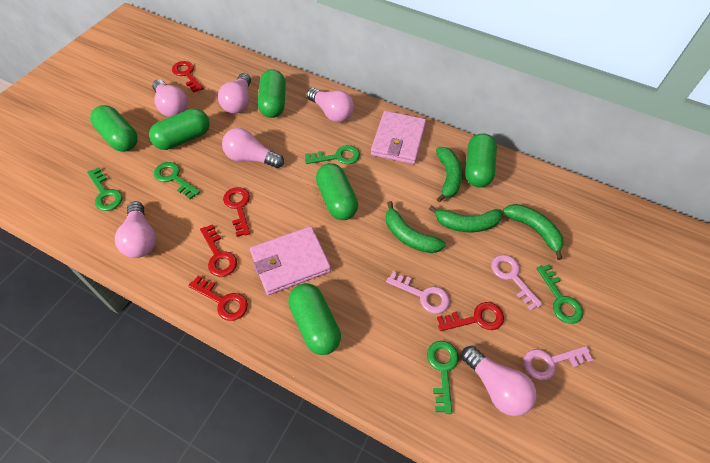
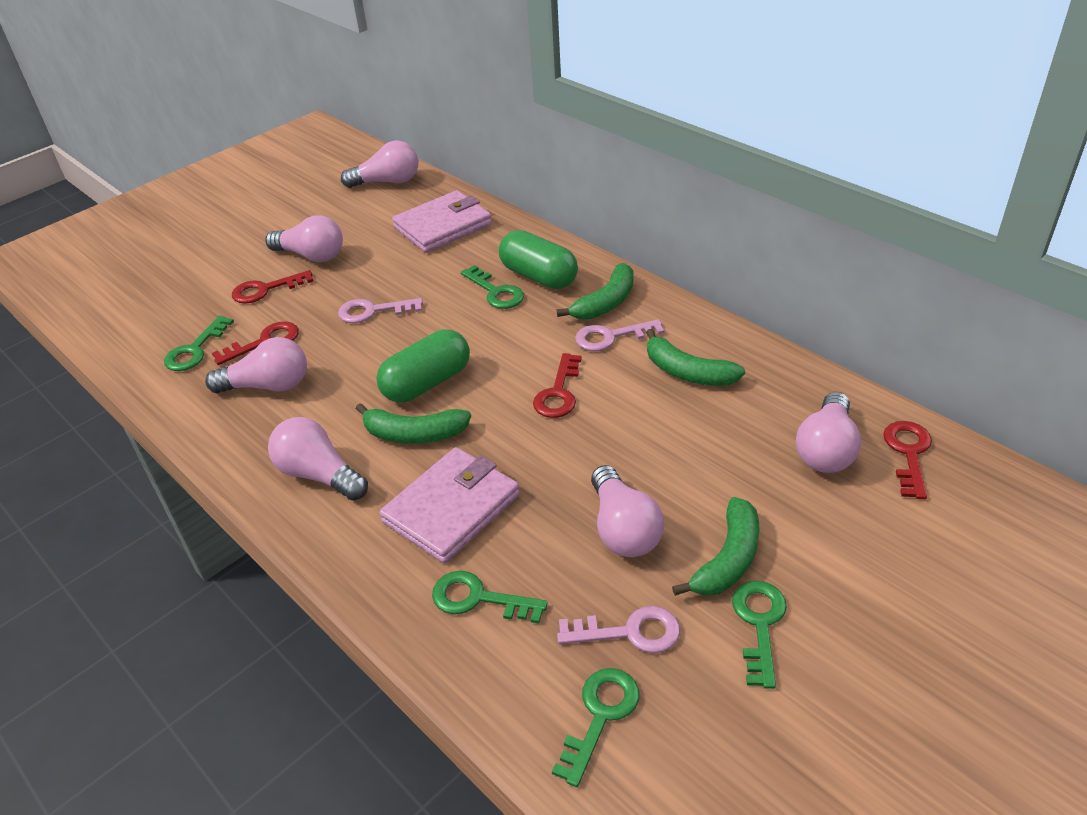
green capsule: [90,105,138,152] [149,108,210,150] [258,69,286,118] [288,283,341,355] [316,163,358,220] [465,133,497,187] = 6 -> [376,330,470,403] [499,230,578,289] = 2
red key: [172,61,204,93] [188,276,248,321] [200,224,237,277] [223,187,250,237] [437,302,504,331] = 5 -> [212,321,299,365] [232,270,313,304] [533,353,582,418] [883,421,932,499] = 4

